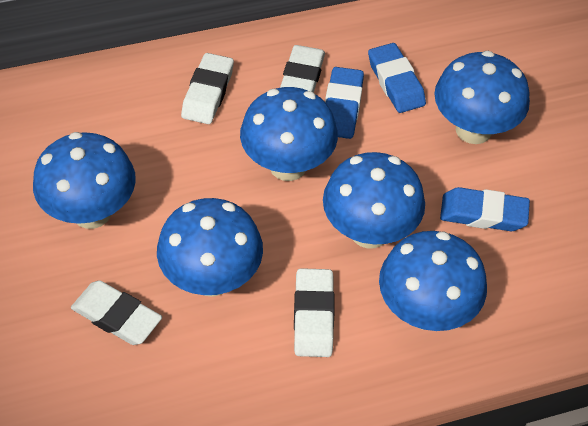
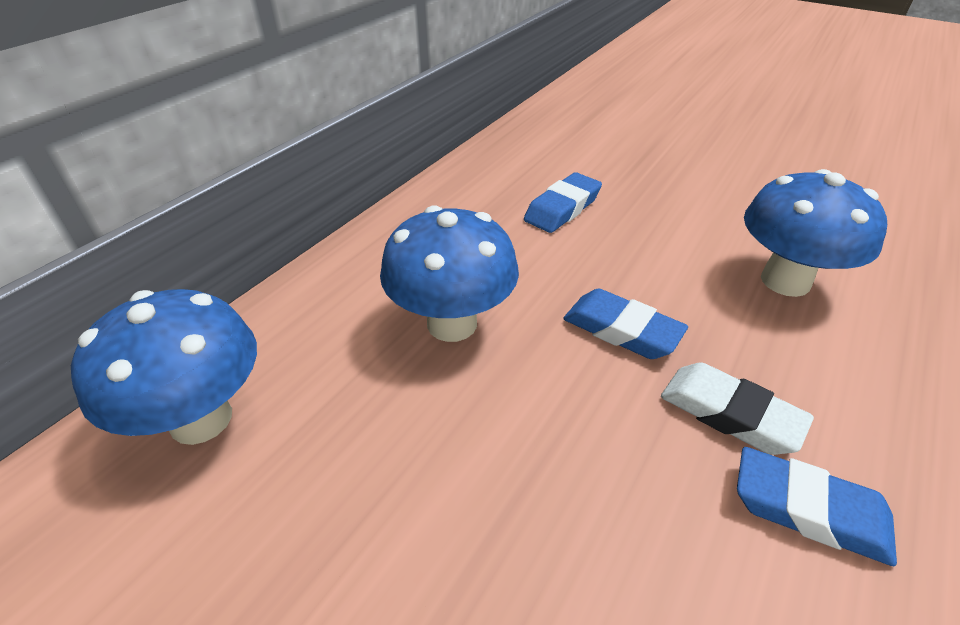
blue mushroom: [33,132,136,229] [157,198,263,297] [240,87,338,181] [323,152,425,249] [379,231,487,331] [434,51,530,144] = 6 -> [71,289,257,445] [380,205,519,342] [744,169,887,297] = 3
white eraser: [71,280,162,345] [181,53,234,124] [280,45,325,92] [294,268,335,357] = 4 -> [661,362,814,455] = 1

